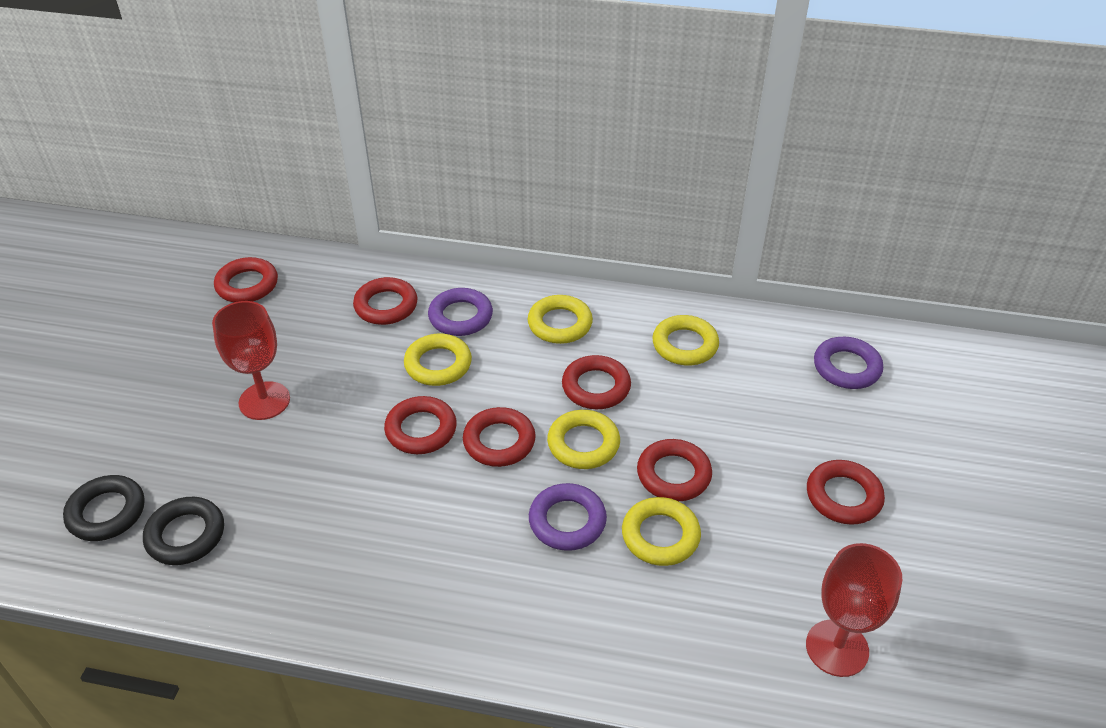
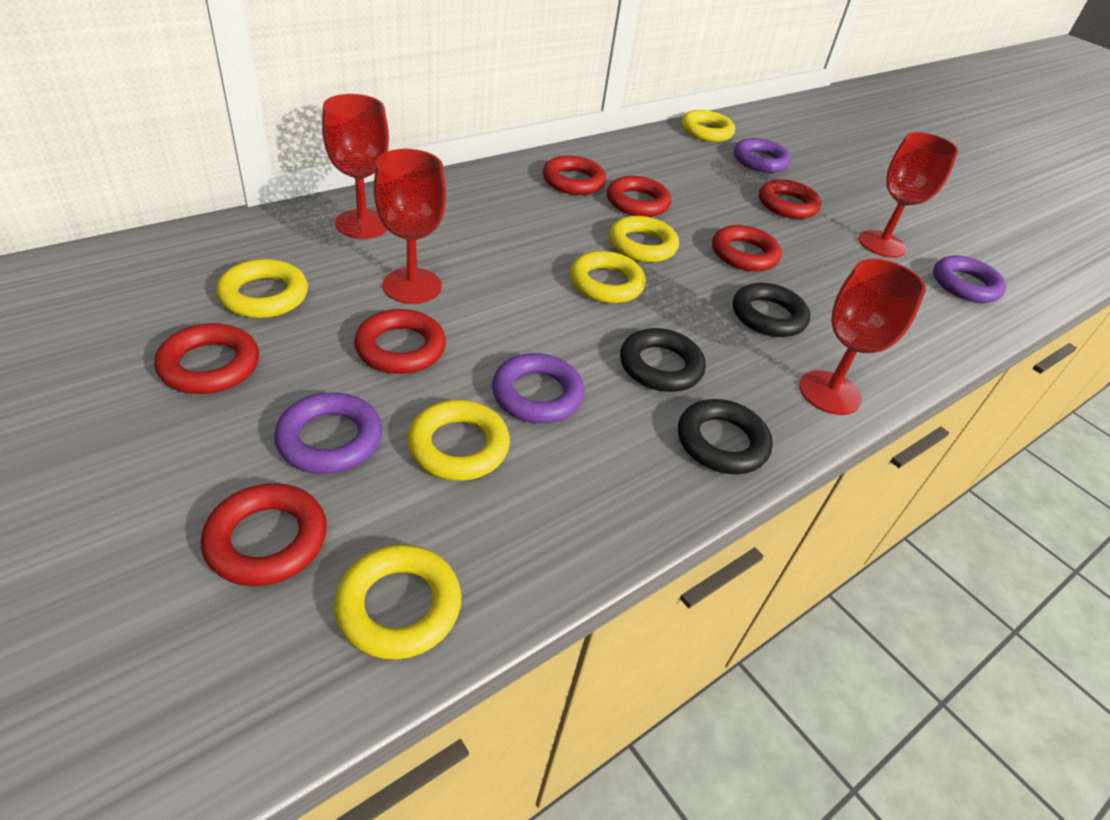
black ring: [63,475,145,541] [143,497,224,565] = 2 -> [620,328,706,392] [678,399,773,474] [733,283,810,337] = 3
purple ring: [428,288,493,336] [529,483,607,551] [814,337,883,389] = 3 -> [274,392,382,474] [492,353,585,423] [734,138,791,173] [933,256,1006,303] = 4
red goblet: [212,301,290,420] [806,543,902,677] = 2 -> [322,94,389,239] [374,149,446,304] [799,259,926,415] [858,132,958,258] = 4
yellow ring: [404,334,472,386] [528,295,593,344] [547,410,620,469] [622,497,701,566] [652,315,719,365] = 5 -> [216,259,308,318] [334,545,462,660] [407,400,510,481] [570,251,646,303] [609,216,679,262] [681,110,735,142] = 6

